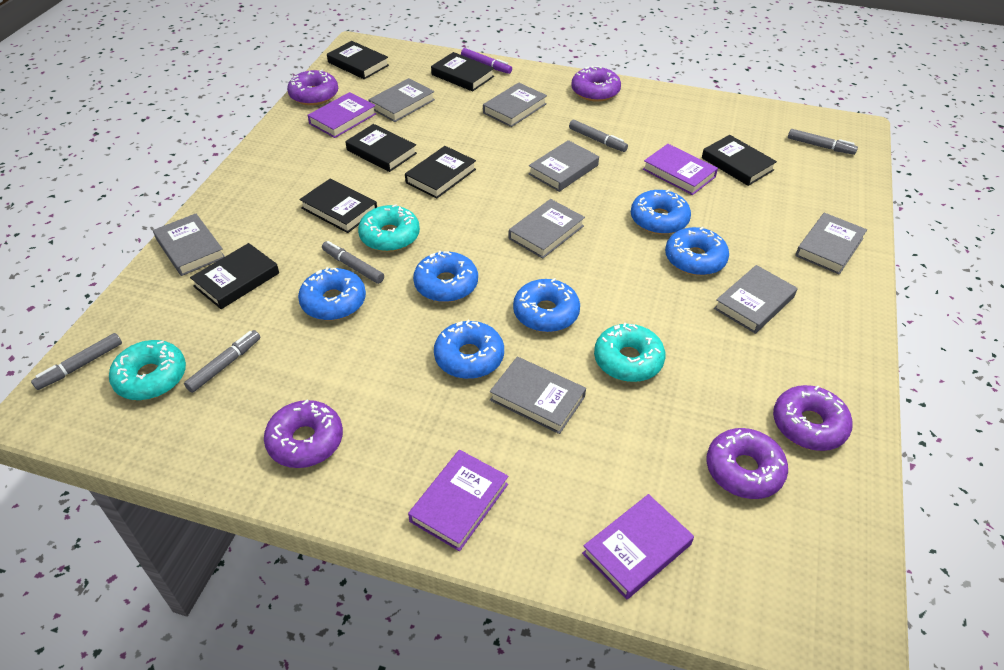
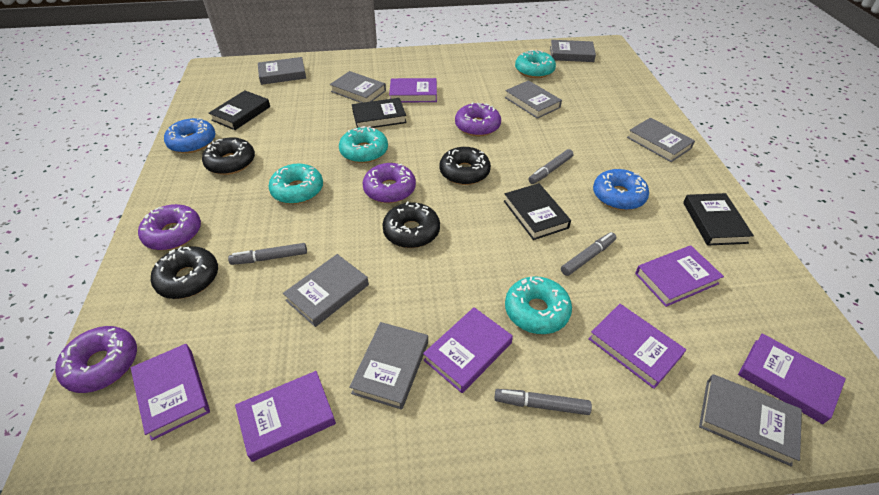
black book: [190,243,279,309] [299,179,377,233] [327,41,389,79] [345,124,417,172] [405,146,476,199] [431,52,494,92] [702,135,777,186] = 7 -> [209,90,270,130] [352,98,407,128] [504,183,571,240] [683,193,754,246] = 4
black donut: none = 0 -> [151,246,218,299] [202,137,255,175] [382,201,440,248] [440,147,491,185] = 4
blue donut: [298,267,366,320] [413,251,478,302] [434,320,504,379] [513,278,580,332] [631,189,691,234] [665,226,729,276] = 6 -> [164,118,215,153] [593,169,649,210] = 2
grey marker: [31,333,122,390] [184,330,261,393] [322,241,384,284] [569,120,628,152] [788,129,858,155] = 5 -> [228,243,307,265] [494,389,592,415] [528,149,573,184] [561,232,616,276] = 4
purple book: [308,92,376,138] [408,450,508,551] [582,494,694,599] [643,144,718,195] = 4 -> [131,344,210,441] [235,371,336,462] [389,78,437,103] [423,307,513,393] [588,304,686,389] [635,245,724,307] [738,333,846,424] = 7
purple donut: [264,400,343,468] [287,70,338,105] [571,65,621,102] [707,428,788,499] [773,385,853,451] = 5 -> [55,326,137,393] [138,204,201,250] [362,163,416,203] [455,102,501,136] = 4
purple marker: [461,48,512,74] = 1 -> none = 0
turquoise donut: [109,340,186,400] [358,204,420,252] [594,323,665,382] = 3 -> [268,163,323,204] [339,126,388,163] [505,276,572,334] [515,50,556,78] = 4

